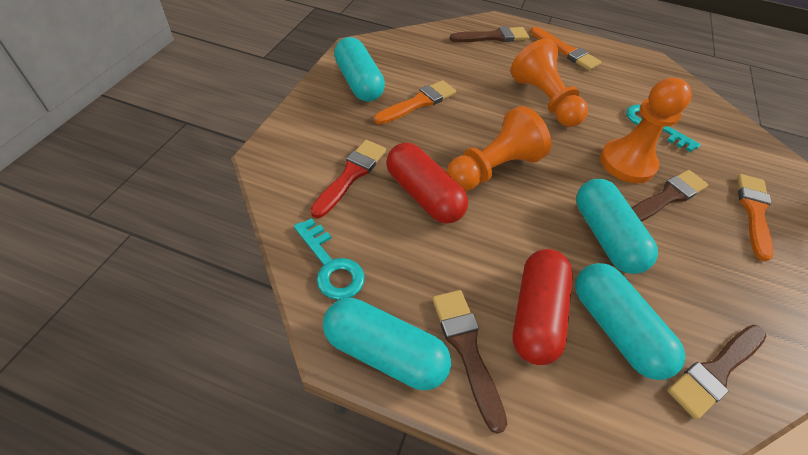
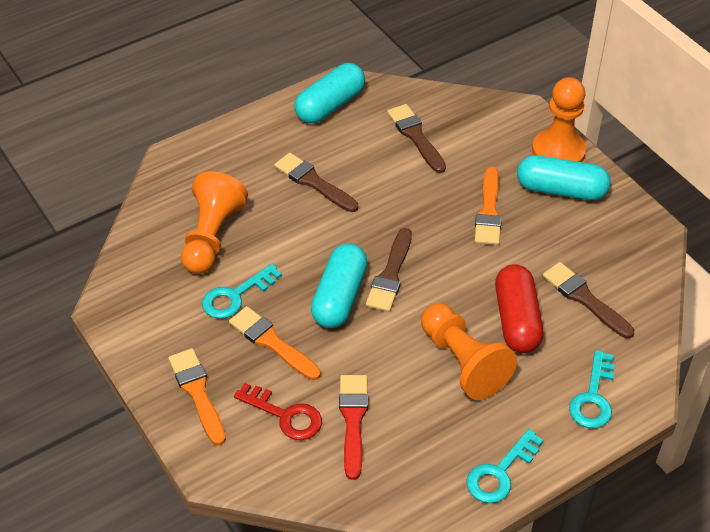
red capsule: [386,143,468,224] [513,249,573,365] = 2 -> [495,264,543,353] = 1
red key: none = 0 -> [234,383,322,440] = 1
turquoise capsule: [323,298,451,390] [334,37,385,102] [575,263,685,380] [576,179,658,274] = 4 -> [294,63,365,123] [311,243,367,328] [517,155,611,200] = 3
turquoise key: [294,218,365,300] [626,104,701,152] = 2 -> [202,264,282,319] [466,429,543,503] [569,350,615,428] = 3

